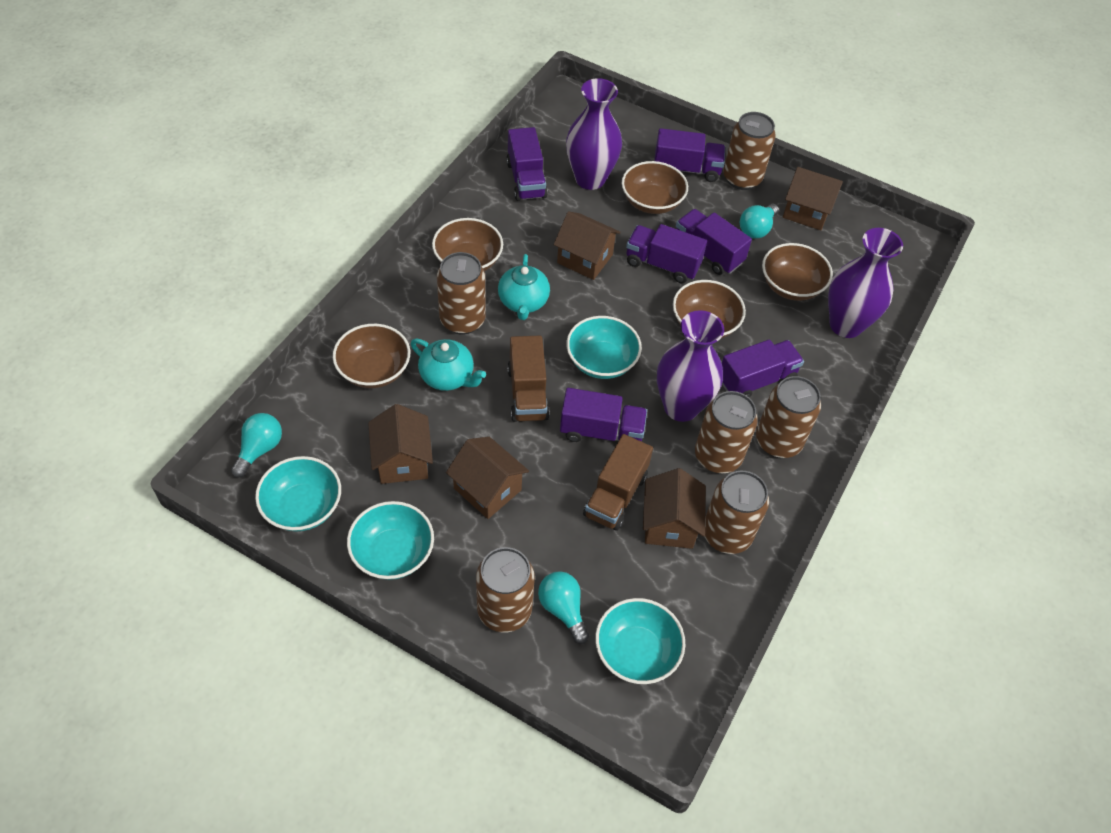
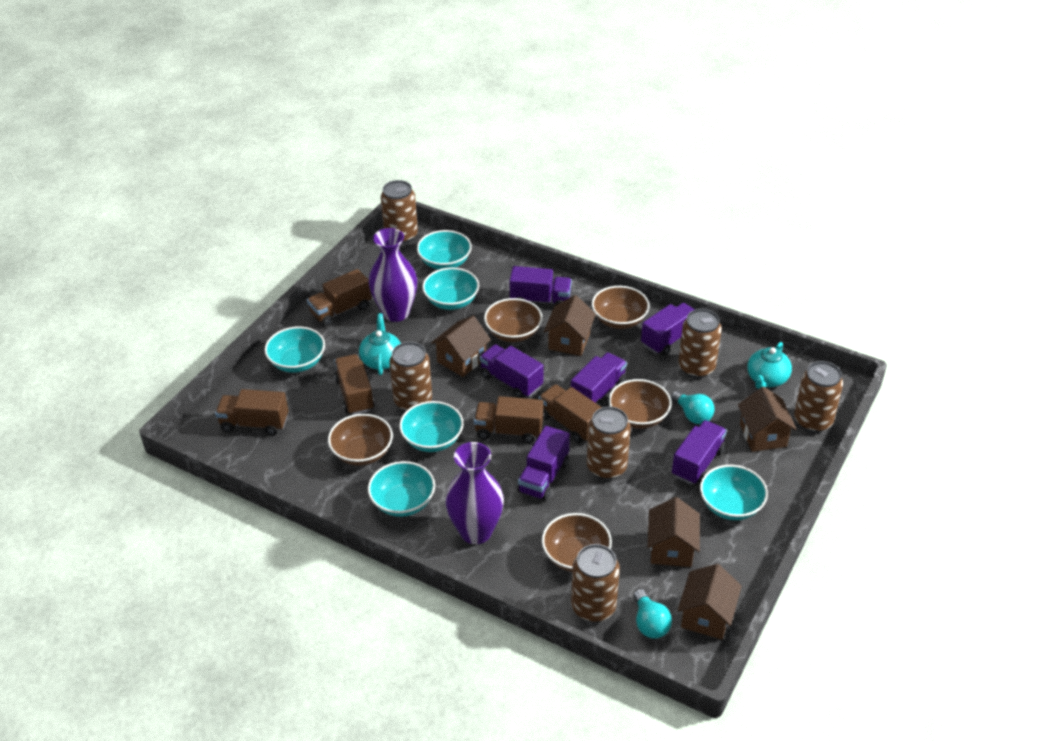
brown truck: [507,336,550,422] [583,434,653,531] = 2 -> [215,389,288,435] [307,269,372,326] [334,354,375,415] [474,396,543,443] [538,384,602,443] = 5
purple vase: [566,78,622,190] [657,310,724,422] [828,228,903,338] = 3 -> [368,228,417,322] [445,442,504,544] = 2
turquoise bowl: [255,456,341,532] [347,501,434,580] [566,316,642,379] [595,598,686,684] = 4 -> [265,326,325,373] [368,461,435,517] [399,401,463,452] [417,230,472,270] [422,267,479,310] [700,465,768,520] = 6
turquoise light bulb: [231,413,282,478] [538,571,589,644] [740,204,779,239] = 3 -> [633,589,672,639] [671,391,715,424] = 2

